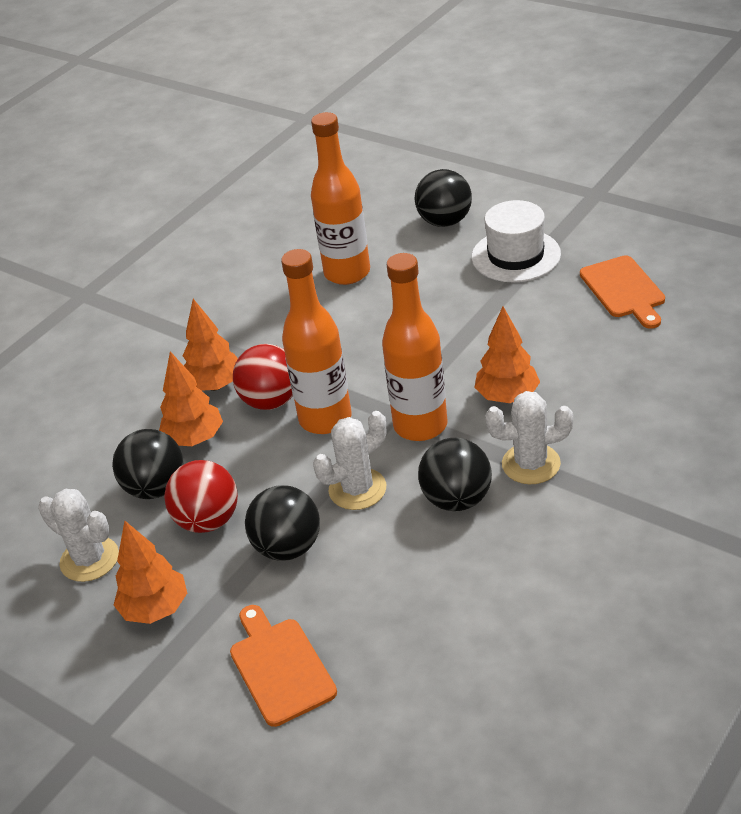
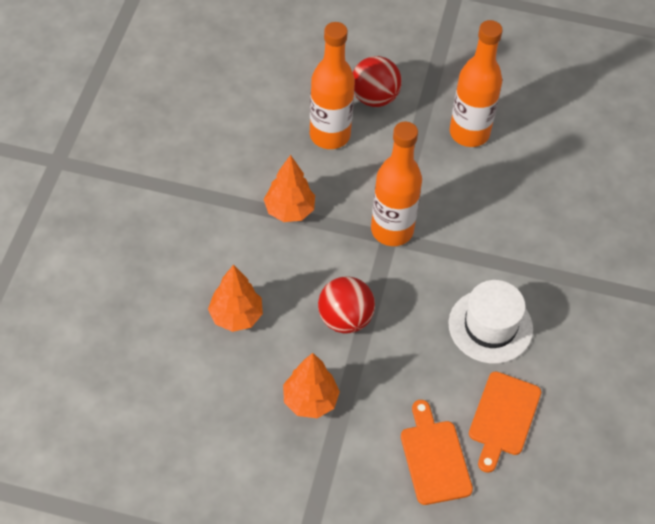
black ball: [112,429,184,499] [245,486,320,561] [415,169,472,227] [418,438,492,511] = 4 -> none = 0
orange tree: [114,521,187,624] [159,351,223,446] [183,299,238,391] [475,307,540,403] = 4 -> [208,264,263,332] [264,155,315,222] [283,353,340,418] = 3
white cactus: [38,489,119,582] [313,411,386,510] [485,391,573,484] = 3 -> none = 0

